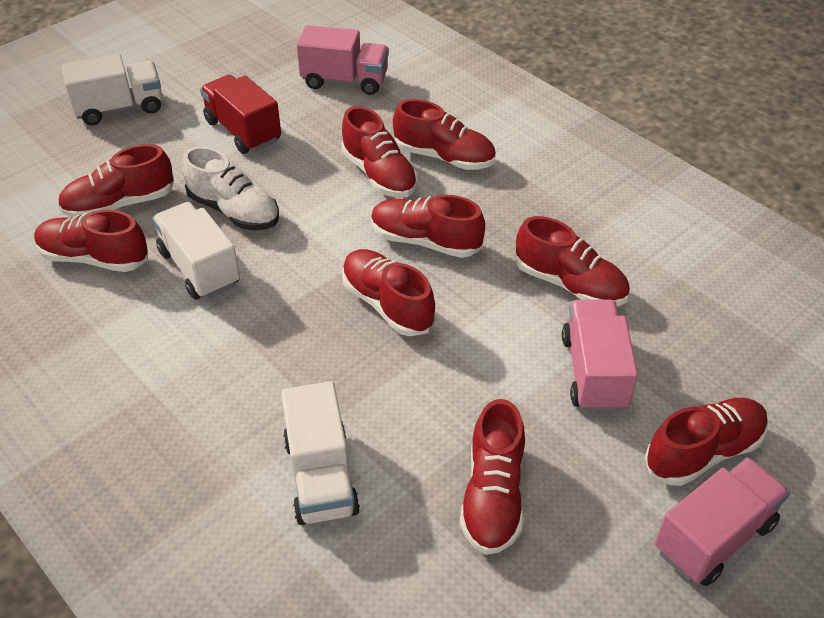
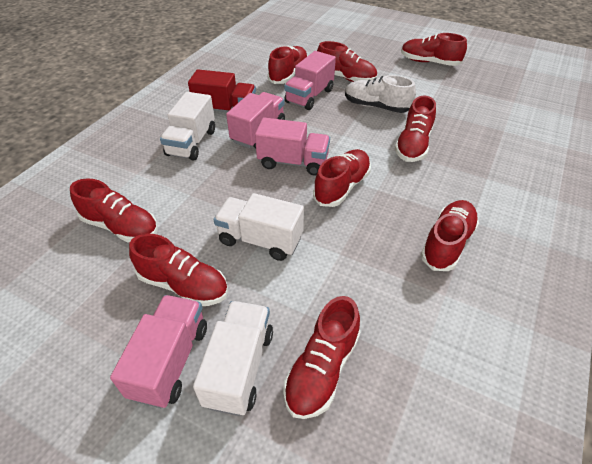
pink truck: [297,25,389,95] [562,300,638,412] [655,457,790,586] = 3 -> [110,295,207,408] [226,92,285,148] [255,117,330,176] [284,51,336,110] = 4

